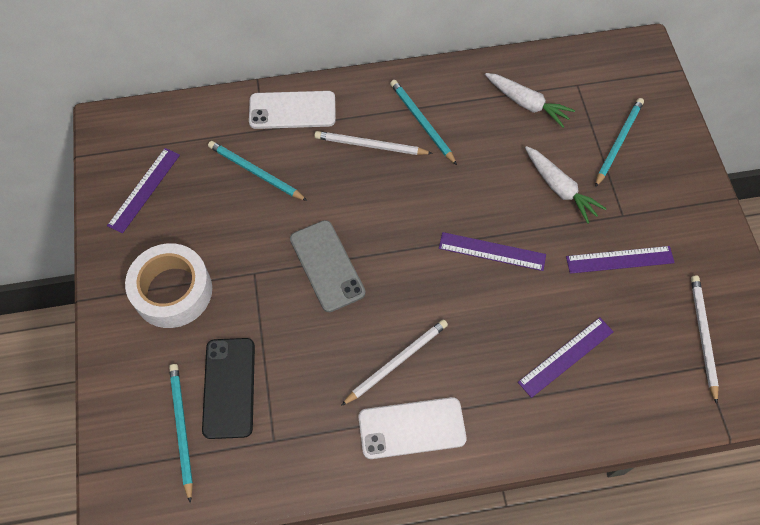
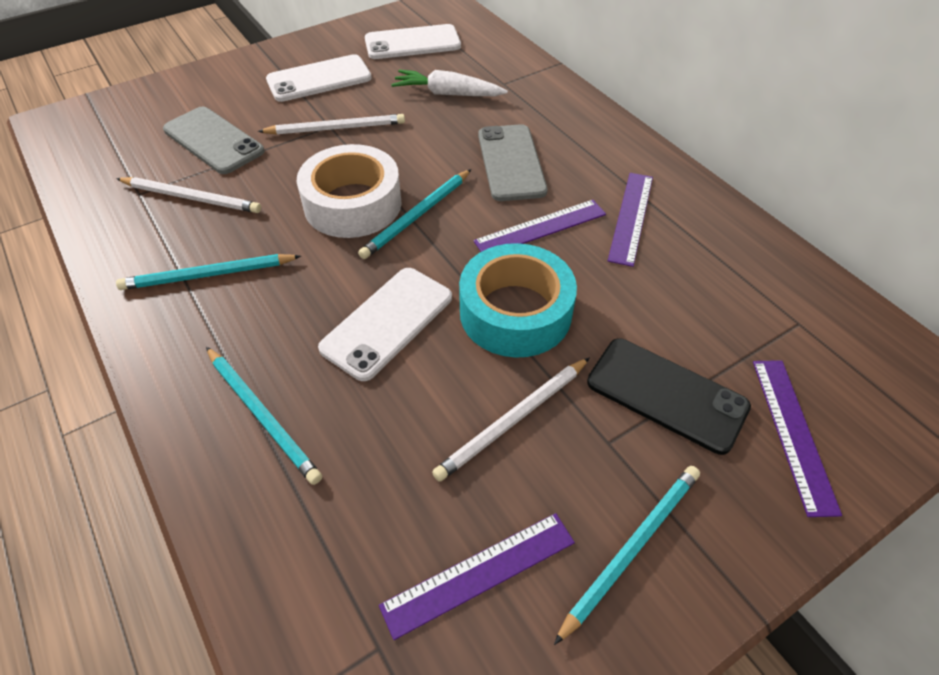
grey phone: [290,220,365,312] = 1 -> [163,107,265,174] [478,124,548,201] = 2
turquoise tape: none = 0 -> [459,243,577,358] = 1
white carrot: [485,73,575,128] [525,146,607,224] = 2 -> [391,70,508,96] = 1
white phone: [249,91,336,129] [358,397,467,459] = 2 -> [266,54,372,102] [318,268,452,381] [365,24,461,59] = 3

